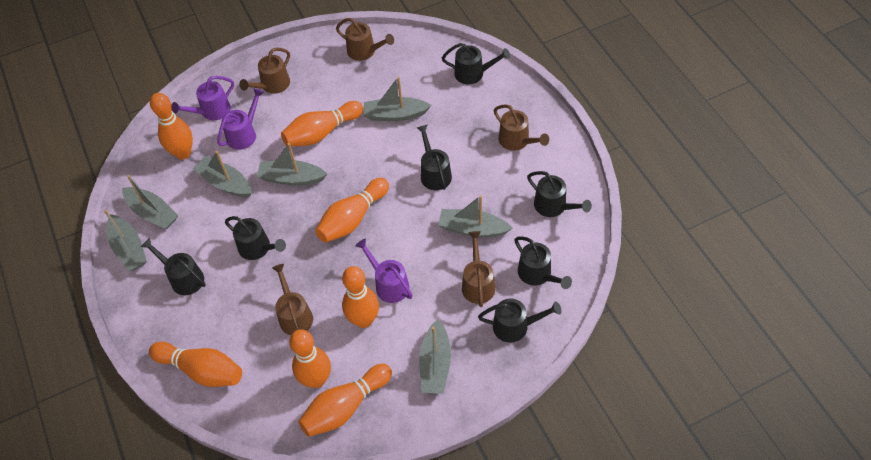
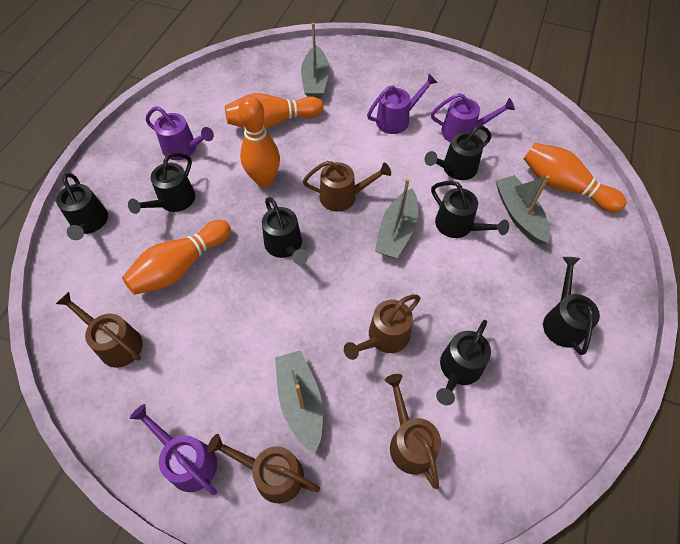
grey boat: [104,210,147,271] [122,175,179,229] [193,151,252,197] [257,143,327,186] [364,77,431,121] [419,319,451,394] [438,195,513,237] = 7 -> [275,350,323,453] [301,23,329,99] [375,179,418,258] [496,175,550,245] = 4
orange bowling pin: [149,342,242,387] [150,93,193,160] [281,101,363,146] [289,329,331,388] [298,364,392,437] [315,178,389,243] [342,266,379,328] = 7 -> [122,220,231,295] [225,93,324,129] [238,96,280,187] [524,143,627,213] = 4
purple watering can: [171,76,234,120] [217,88,264,150] [355,238,413,303] = 3 -> [130,404,217,495] [146,106,214,160] [367,74,438,134] [431,93,515,142] = 4

